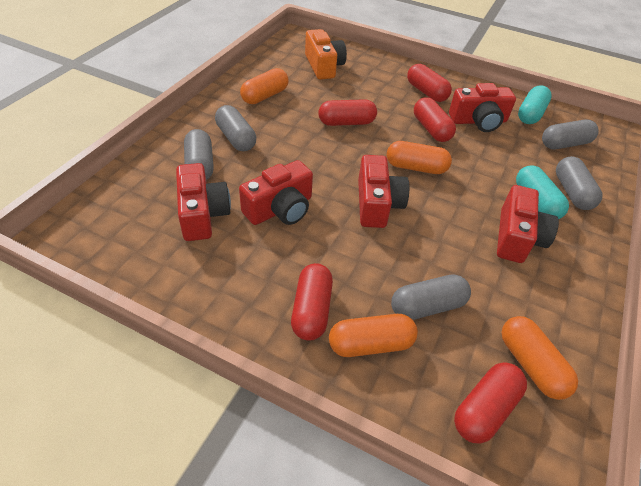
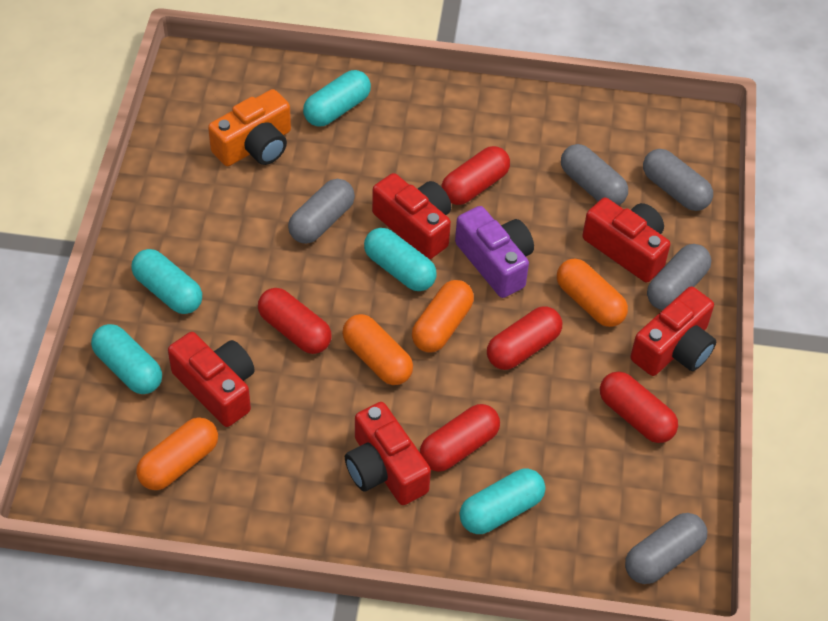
purple camera: none = 0 -> [455,206,534,298] = 1
turquoise capsule: [516,165,569,219] [518,85,552,124] = 2 -> [91,324,162,394] [131,249,202,314] [303,70,371,127] [364,228,437,291] [460,469,545,534] = 5

